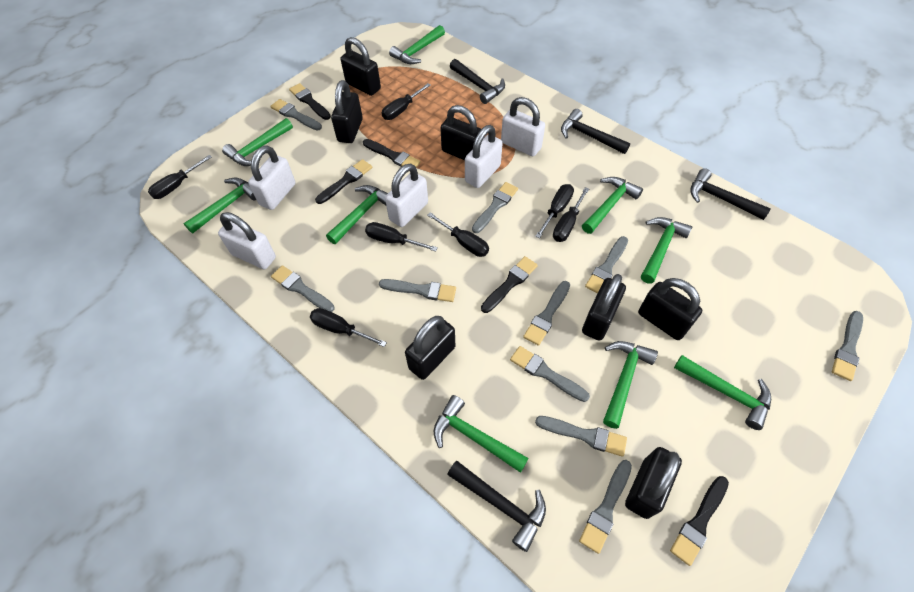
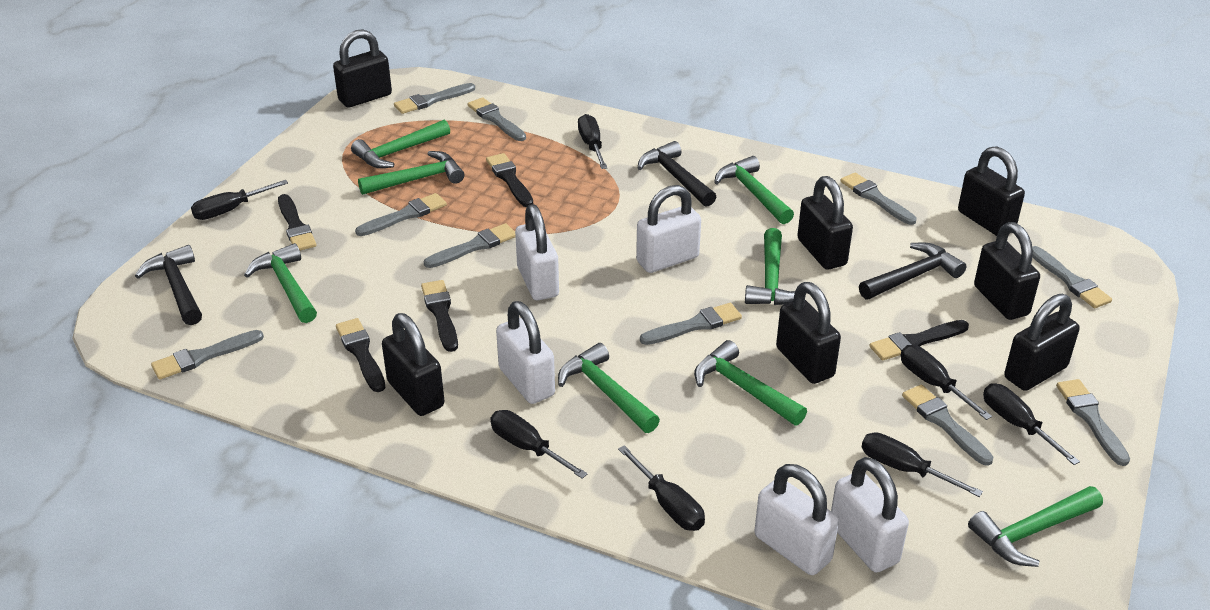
black hammer: [447,461,546,552] [450,59,505,104] [561,109,630,154] [690,168,771,220] = 4 -> [135,245,202,325] [638,141,716,207] [859,243,966,299] = 3
green hammer: [183,178,256,233] [222,118,293,166] [326,185,388,244] [389,25,445,64] [433,395,529,473] [582,177,643,234] [603,341,658,429] [641,217,692,284] [674,355,771,430] = 9 -> [244,243,317,323] [351,120,450,168] [358,151,464,195] [558,343,660,433] [694,340,807,425] [714,156,794,224] [745,228,795,305] [968,486,1103,567] = 8

